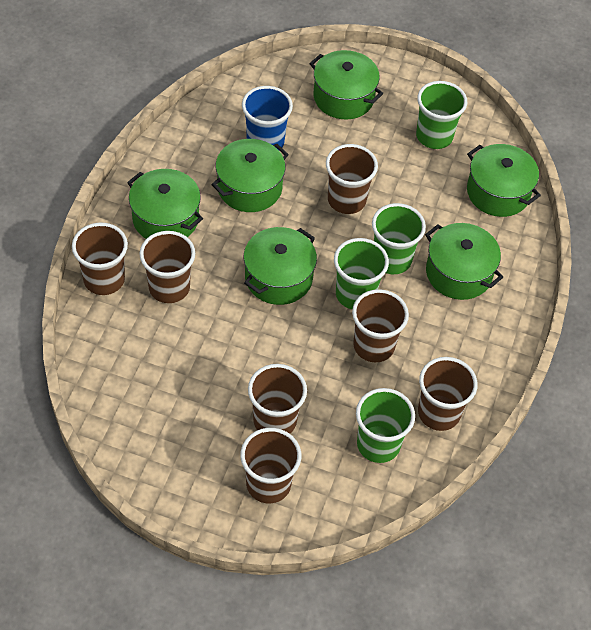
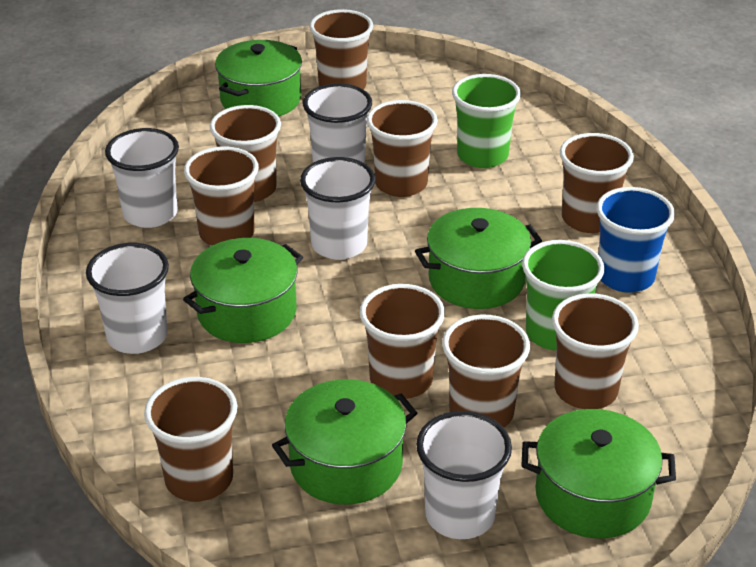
brown cup: [72,223,128,295] [139,231,195,303] [240,428,301,503] [248,364,307,434] [326,144,378,214] [352,289,409,362] [418,357,478,431] = 7 -> [144,377,237,502] [184,146,259,245] [209,105,281,202] [309,9,373,90] [360,284,445,399] [367,100,438,197] [442,315,530,428] [552,293,639,409] [560,133,634,233] = 9
green cup: [334,238,389,309] [356,388,415,463] [372,203,426,274] [416,81,467,149] = 4 -> [452,74,521,168] [522,240,604,351] = 2
green pot: [127,169,203,239] [211,139,289,212] [244,227,317,305] [310,50,383,119] [425,223,503,300] [467,144,541,217] = 6 -> [183,238,303,343] [215,40,302,117] [272,379,417,505] [415,208,542,309] [521,409,676,539] = 5
white cup: none = 0 -> [86,243,169,354] [105,128,179,228] [300,157,376,260] [303,83,372,163] [416,411,512,539] = 5

